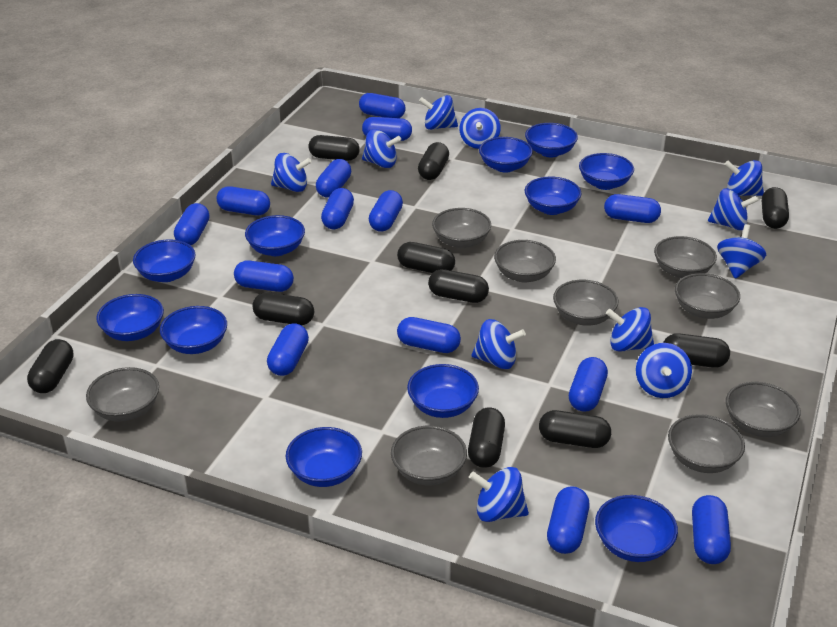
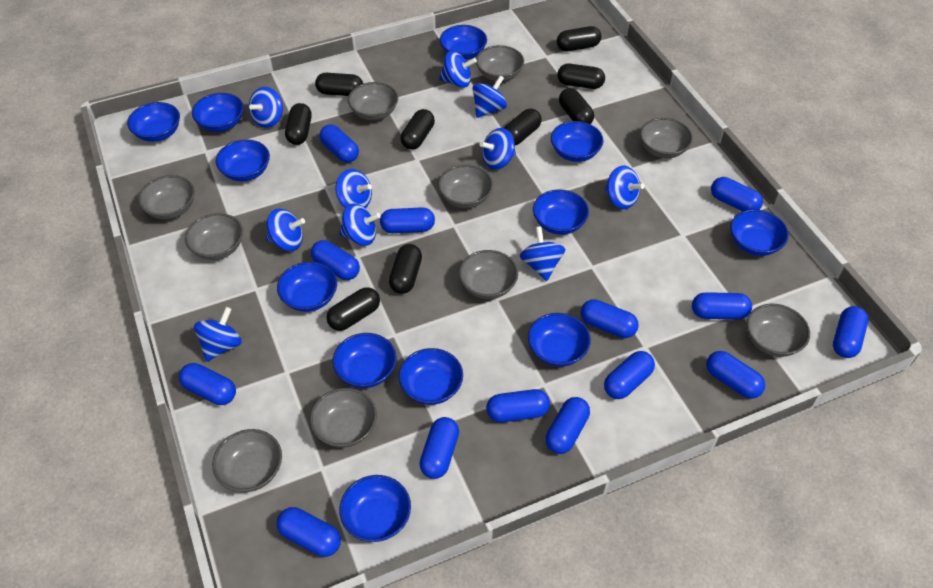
black capsule: [27,339,74,393] [252,292,314,325] [308,135,360,161] [397,242,455,273] [418,142,449,180] [428,269,489,303] [468,408,505,468] [539,410,611,448] [663,333,730,368] [762,187,789,229] = 10 -> [285,103,312,145] [315,73,363,96] [326,287,380,331] [389,244,422,294] [400,109,435,150] [504,109,542,145] [557,26,601,51] [557,64,605,89] [559,88,594,124] = 9
blue bowl: [96,294,164,341] [133,239,196,282] [160,306,227,354] [245,215,305,256] [286,427,362,487] [407,364,479,418] [479,137,533,173] [525,123,578,157] [525,176,582,215] [579,153,634,190] [595,495,678,562] = 11 -> [127,102,180,142] [192,93,244,132] [215,139,270,182] [277,262,337,312] [332,333,397,388] [339,475,411,542] [399,348,463,405] [440,25,487,60] [528,313,591,367] [533,189,589,235] [551,121,603,162] [730,209,789,256] = 12
blue spinning top: [271,153,312,192] [362,129,401,168] [419,95,458,130] [460,108,501,149] [469,467,529,522] [472,319,526,369] [606,307,654,352] [636,343,692,398] [708,188,759,230] [717,224,766,279] [724,160,764,196] = 11 -> [194,307,242,362] [249,87,283,128] [266,208,305,251] [335,169,372,208] [339,203,381,246] [439,51,477,88] [472,76,507,118] [480,128,516,170] [520,226,565,281] [604,166,645,209] = 10
grey bowl: [86,367,159,422] [391,426,467,485] [432,208,491,248] [494,240,556,283] [553,280,618,326] [654,236,717,278] [668,414,745,473] [675,273,740,319] [726,382,801,437] = 9 -> [138,175,195,220] [185,213,243,260] [212,429,282,492] [310,388,377,448] [348,82,398,120] [438,165,493,208] [459,250,518,299] [476,45,524,81] [640,118,693,158] [747,304,810,357] = 10

